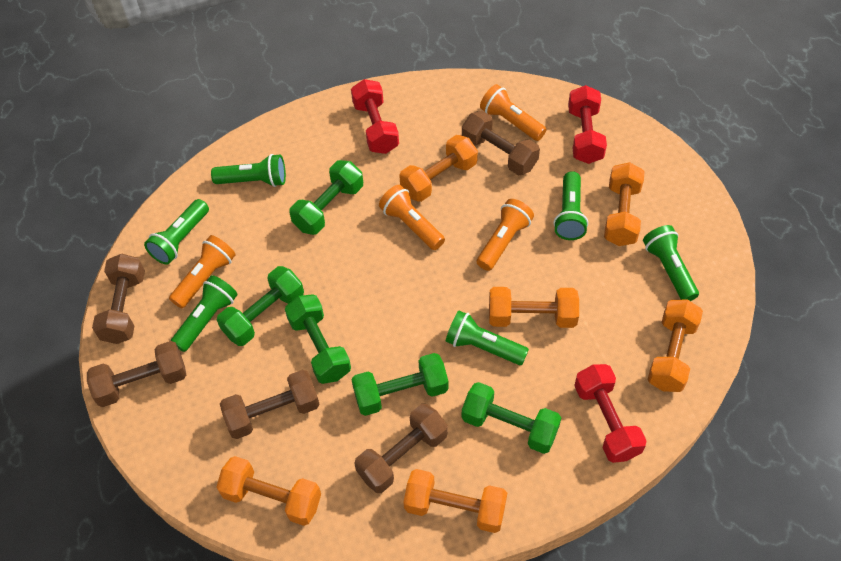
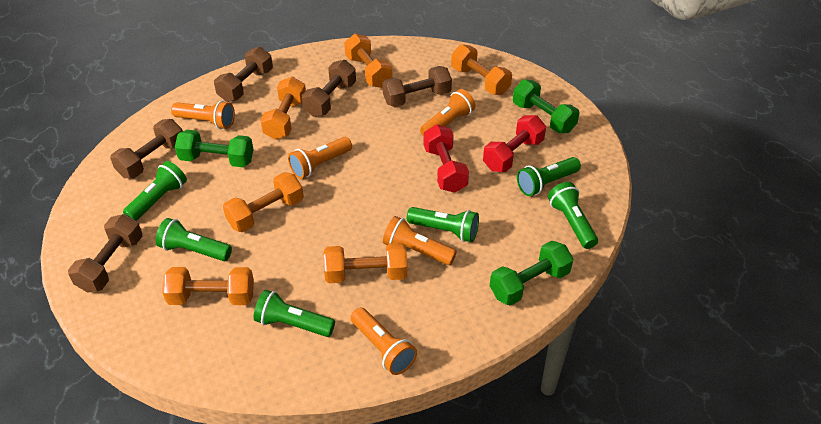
green dumbbell: [217,266,304,346] [285,294,351,384] [289,160,363,235] [351,353,448,416] [462,382,561,454] = 5 -> [175,130,253,167] [490,241,573,306] [513,79,579,133] = 3
orange flashlight: [169,235,236,308] [379,185,445,250] [477,199,534,271] [480,84,547,141] = 4 -> [171,101,235,129] [288,137,352,179] [351,308,417,375] [383,216,457,265] [420,89,476,136] = 5
red dumbbell: [351,79,399,154] [568,85,607,164] [574,364,647,463] = 3 -> [424,124,469,193] [483,115,546,172] = 2

